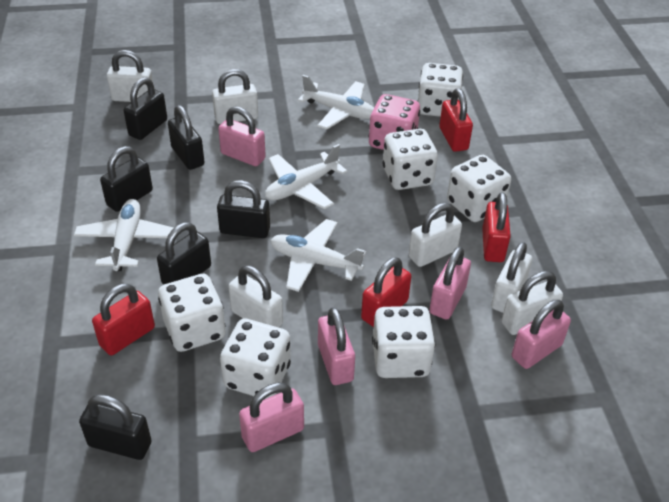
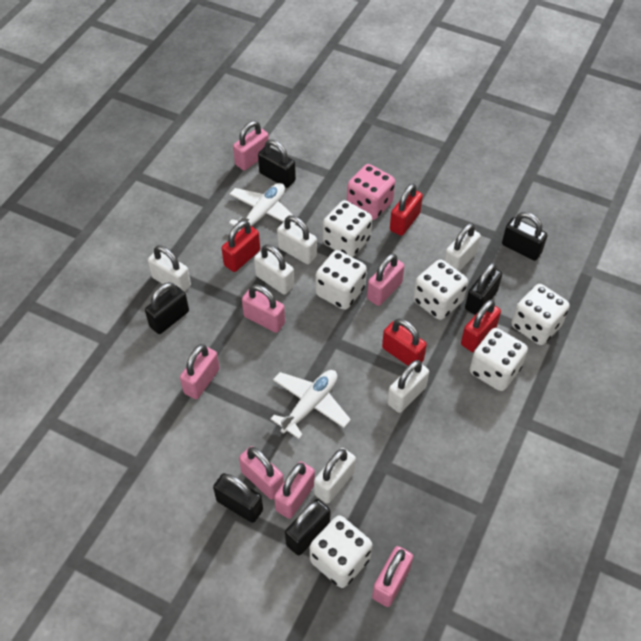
pink padlock: [218,106,266,166] [239,383,304,452] [318,307,355,385] [429,247,471,320] [512,300,571,369] = 5 -> [180,344,220,399] [233,121,269,170] [239,446,284,500] [242,284,285,333] [274,461,315,519] [367,254,404,306] [372,546,413,607] = 7
white plane: [74,199,174,271] [265,144,347,209] [271,219,366,292] [298,75,374,130] = 4 -> [229,183,296,232] [271,370,351,439] = 2

